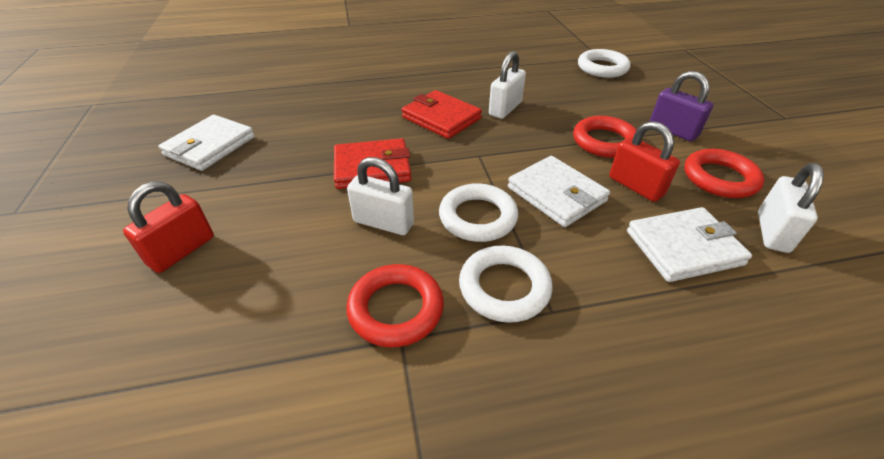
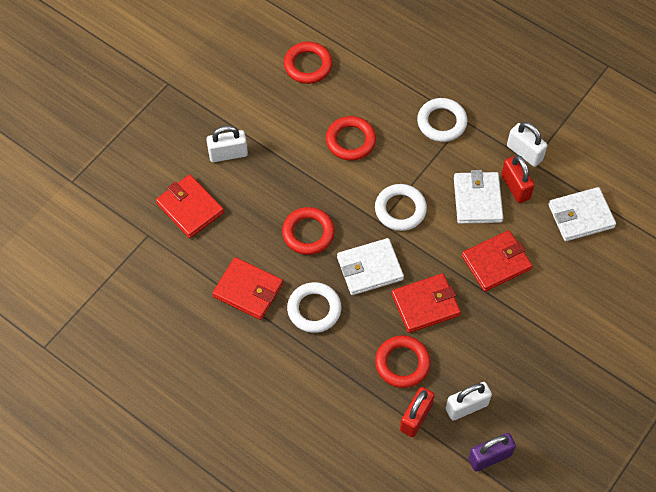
red ring: [346,264,444,347] [573,116,636,158] [684,149,764,198] = 3 -> [282,207,335,255] [284,42,333,84] [326,116,376,161] [375,335,431,388] = 4
red wallet: [334,138,411,189] [402,90,482,139] = 2 -> [156,175,224,238] [212,257,283,320] [392,273,461,333] [462,230,533,292] = 4

